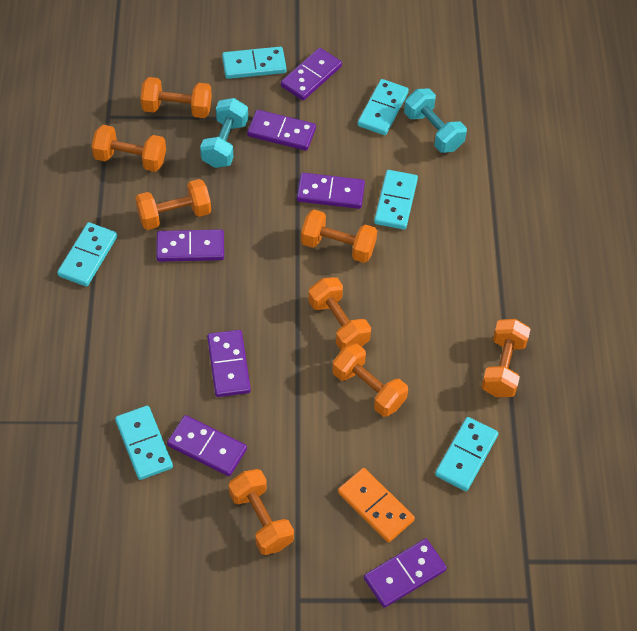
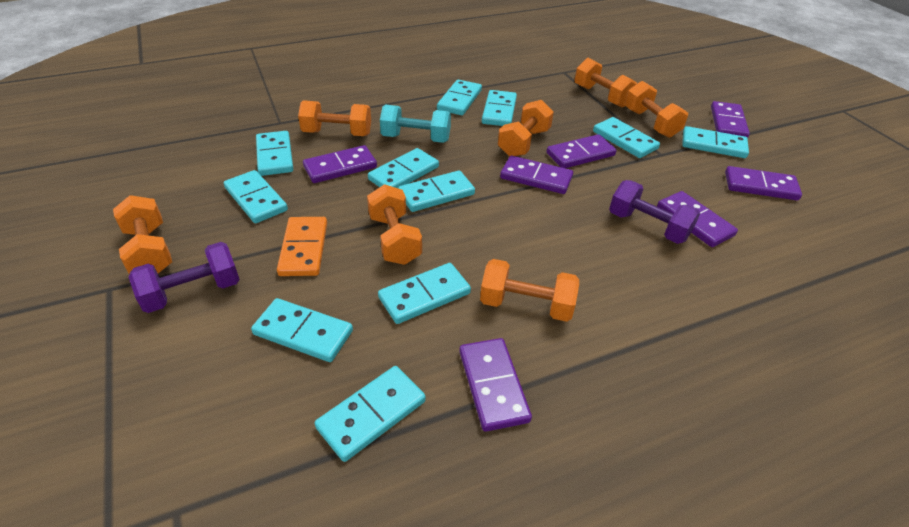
orange dumbbell: [91,125,166,172] [135,179,211,230] [141,77,212,118] [229,469,294,555] [301,210,377,263] [308,277,371,350] [332,343,408,417] [481,319,530,397] = 8 -> [113,195,172,274] [298,100,371,136] [367,184,422,265] [480,259,579,322] [498,100,554,157] [574,58,637,107] [625,81,688,138] = 7
purple dumbbell: none = 0 -> [129,242,240,313] [609,180,700,244] = 2
turquoise domino: [57,222,117,287] [115,406,173,480] [222,47,287,79] [358,79,409,135] [374,170,418,230] [435,417,498,491] = 6 -> [224,170,288,223] [251,298,353,362] [256,131,293,176] [314,366,426,462] [368,148,439,188] [378,263,471,324] [398,170,475,212] [437,79,482,115] [482,90,517,126] [593,117,660,158] [682,126,749,158] = 11
turquoise dumbbell: [200,98,248,168] [404,89,467,153] = 2 -> [380,104,451,143] = 1

